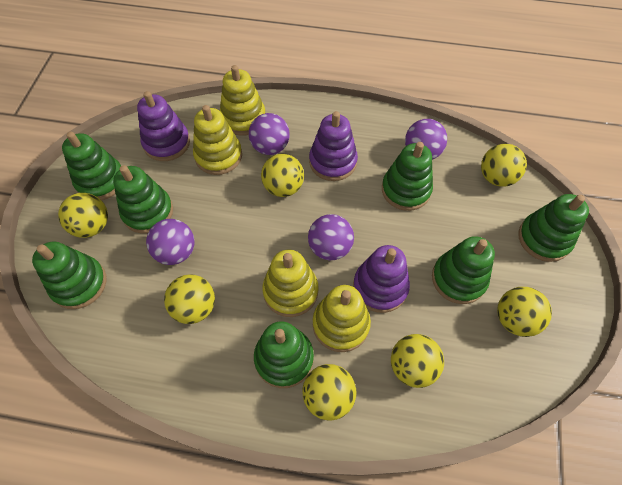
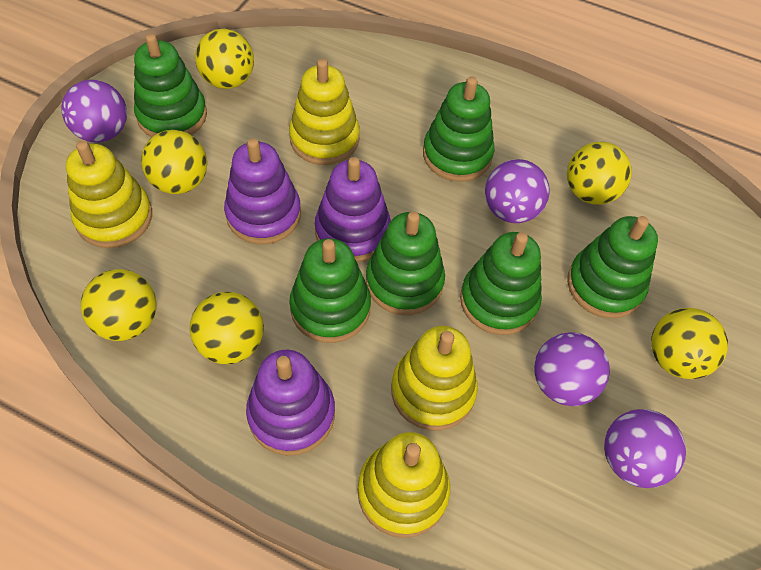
green stacking toy: [32,242,106,309] [62,132,121,200] [113,165,173,234] [254,321,314,388] [382,142,433,211] [432,236,495,304] [518,194,589,262] = 7 -> [134,34,207,137] [289,238,371,343] [366,211,445,315] [423,76,494,182] [460,232,542,335] [567,216,658,318] = 6
yellow ball: [58,193,108,238] [164,274,215,324] [261,154,304,197] [302,364,357,421] [391,334,444,388] [481,144,527,187] [497,287,552,337] = 7 -> [81,269,156,341] [141,130,207,194] [190,292,264,364] [195,29,254,89] [567,142,632,204] [651,308,728,379] = 6

